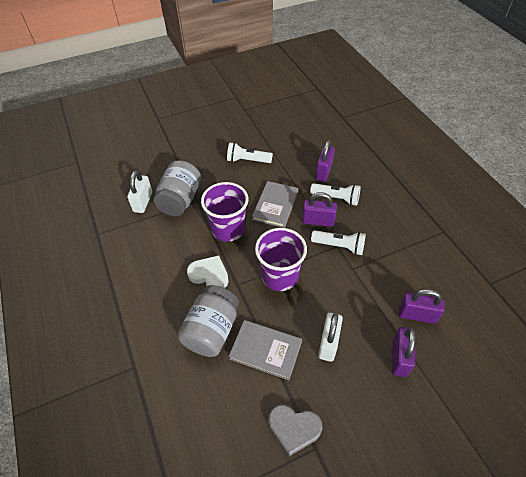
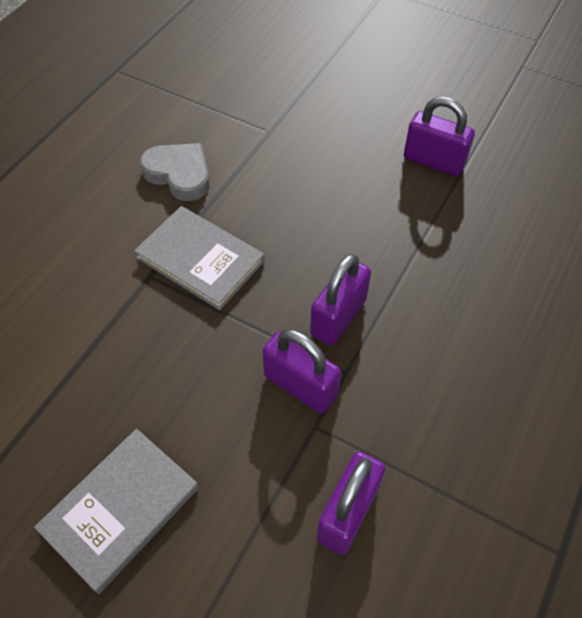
grey jar: [153,160,201,216] [178,285,239,357] = 2 -> none = 0
purple cup: [201,182,249,242] [255,228,307,291] = 2 -> none = 0
white flashlight: [227,142,273,163] [310,183,361,206] [311,230,366,255] = 3 -> none = 0
white heart: [187,255,229,288] = 1 -> none = 0
white padlock: [127,170,152,213] [318,313,343,362] = 2 -> none = 0

